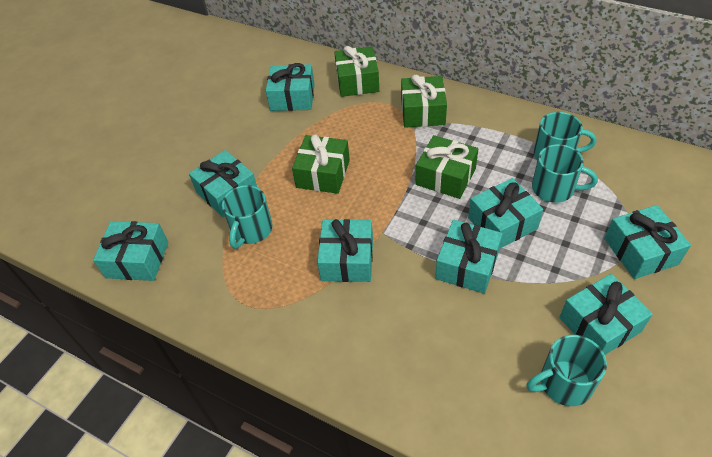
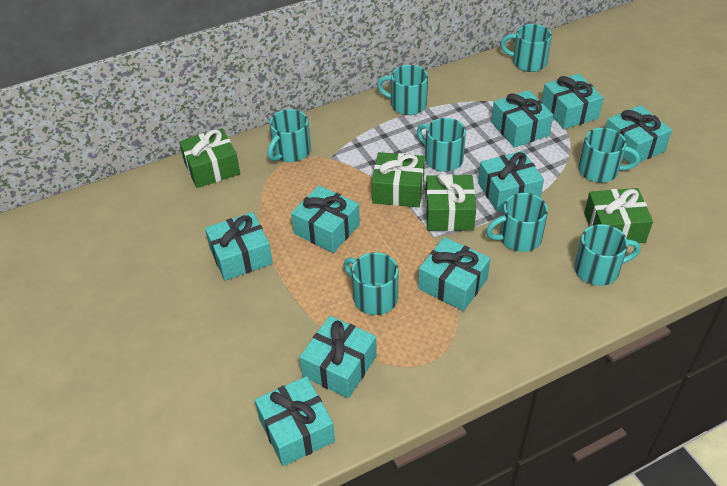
turquoise gift: [93,221,168,281] [189,150,257,217] [266,63,315,111] [317,219,373,282] [435,220,503,294] [468,178,543,248] [559,274,653,355] [604,205,691,279] = 8 -> [205,212,273,281] [255,376,335,466] [291,185,360,253] [300,316,377,398] [418,237,491,311] [478,151,544,212] [491,90,553,148] [542,74,604,129] [606,105,672,164] = 9
turquoise mug: [222,185,273,249] [526,335,607,406] [532,144,598,203] [533,112,596,161] = 4 -> [267,109,311,162] [344,252,398,315] [377,65,428,115] [417,118,466,172] [486,193,548,252] [500,24,552,72] [574,224,640,286] [579,128,640,183] = 8

